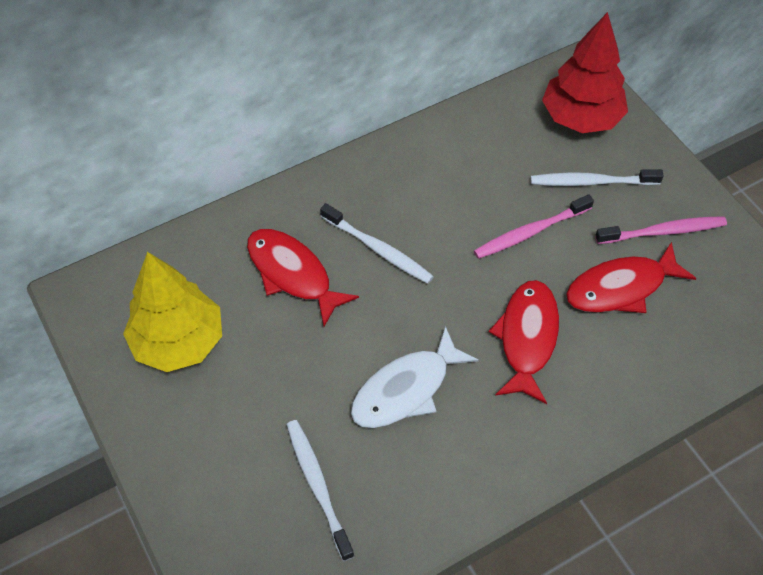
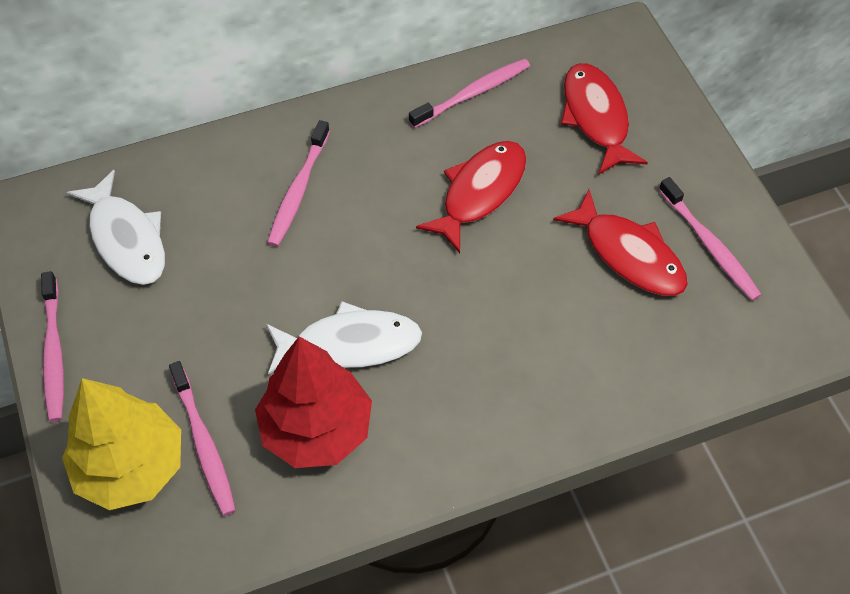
pink toothbrush: [474,194,594,259] [595,216,727,244] = 2 -> [41,271,64,422] [169,361,236,516] [267,120,330,247] [409,58,530,128] [659,177,762,301] = 5
white fish: [351,326,479,428] = 1 -> [66,170,165,285] [266,301,422,375] = 2
white toothbrush: [286,420,354,561] [320,203,434,284] [531,169,664,186] = 3 -> none = 0

